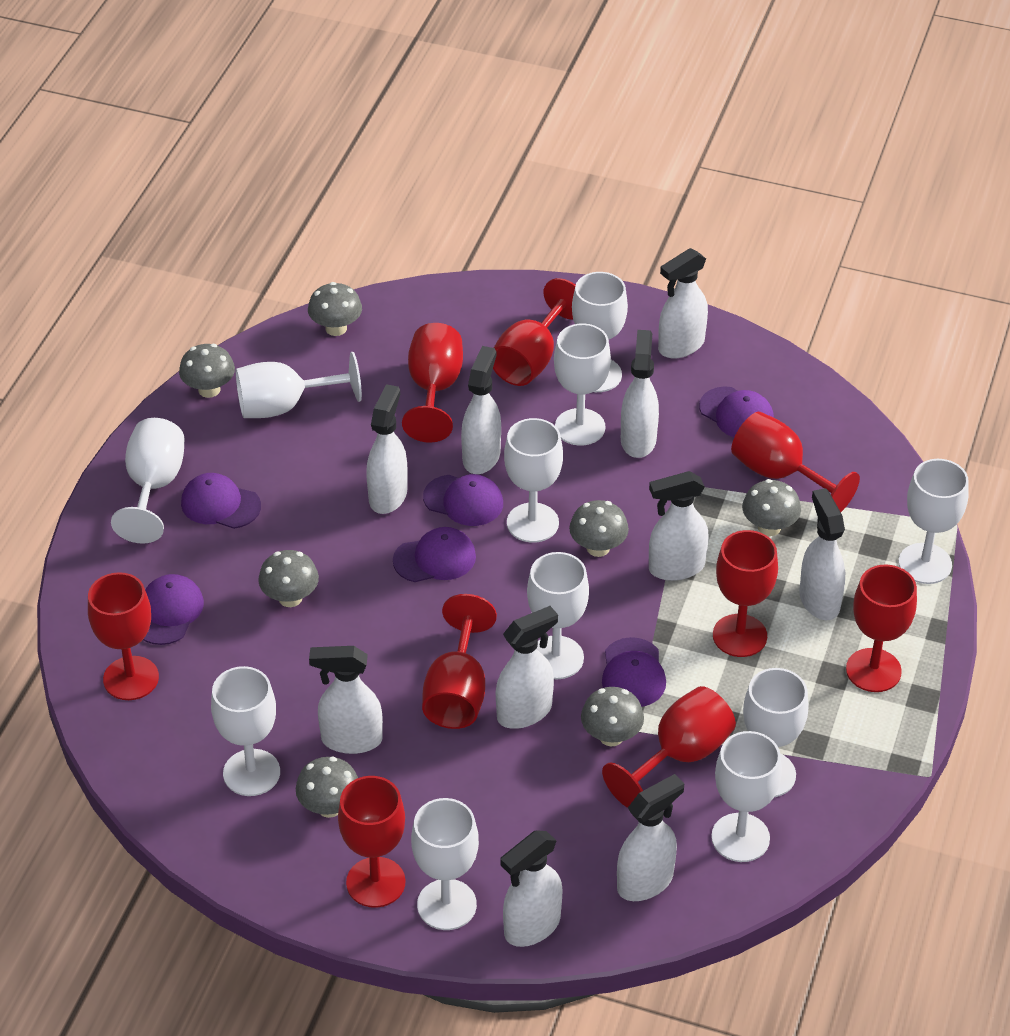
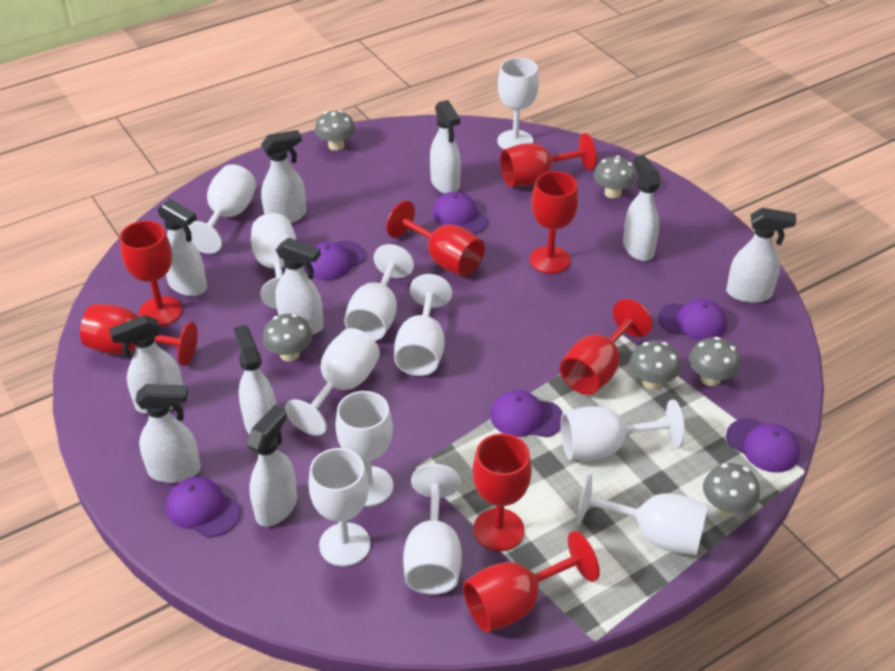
grey mushroom: [179,344,235,398] [258,550,319,607] [296,757,358,818] [308,282,362,336] [569,500,629,557] [581,687,644,747] [742,479,801,536] = 7 -> [263,314,312,362] [315,110,355,151] [594,156,637,198] [629,341,681,390] [689,337,740,386] [703,463,760,516] = 6
red goblet: [88,572,159,700] [338,776,406,908] [402,323,463,443] [422,594,497,729] [493,278,576,386] [602,686,736,808] [713,530,778,657] [731,412,860,512] [846,564,917,692] = 9 -> [80,304,198,366] [120,221,182,326] [386,200,485,277] [463,531,600,632] [472,433,532,551] [500,133,597,187] [530,171,578,274] [560,299,652,395] = 8

